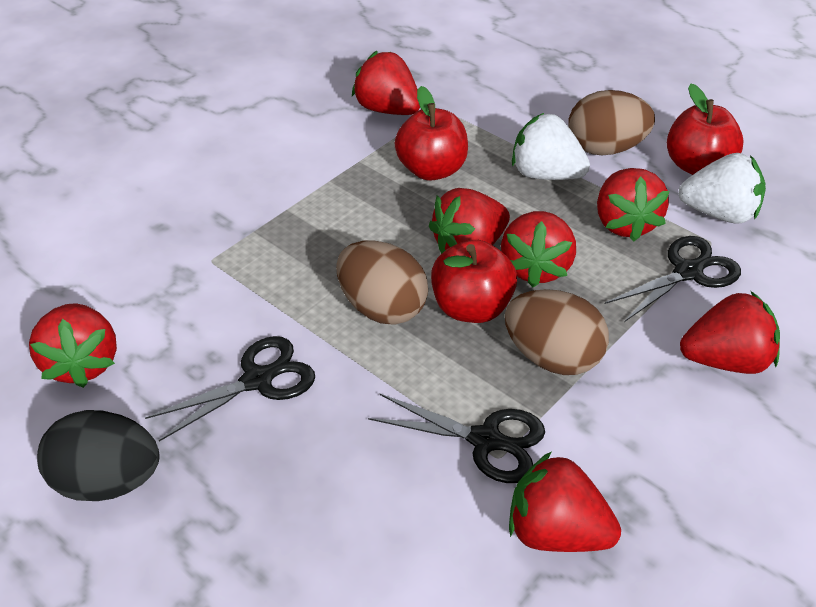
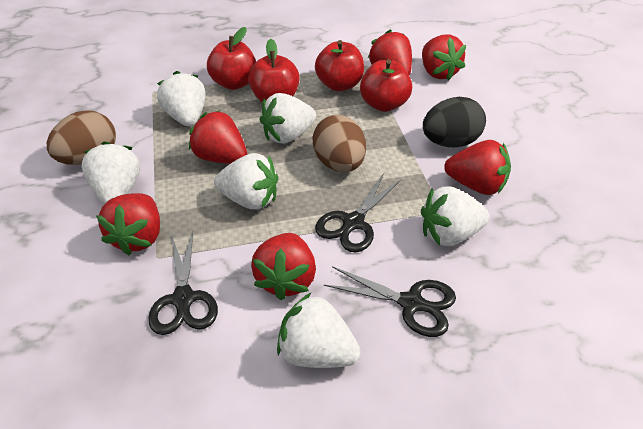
brown egg: [336,240,428,324] [505,289,609,375] [568,90,655,156] = 3 -> [47,110,116,165] [312,115,366,172] = 2
red apple: [395,86,468,181] [431,240,517,323] [667,84,744,175] = 3 -> [207,27,256,90] [248,39,300,102] [315,40,364,91] [360,59,412,112] = 4
red strawberry: [29,303,117,388] [352,51,420,115] [429,188,510,254] [501,211,576,287] [509,451,621,552] [597,168,670,241] [680,291,780,374] = 7 -> [96,193,160,255] [189,110,247,164] [251,233,316,300] [368,29,412,76] [422,34,466,81] [444,140,511,195] = 6
white strawberry: [512,113,590,180] [678,153,766,224] = 2 -> [82,141,140,205] [157,71,206,126] [214,153,278,210] [259,93,316,144] [277,293,360,368] [421,186,490,246] = 6

